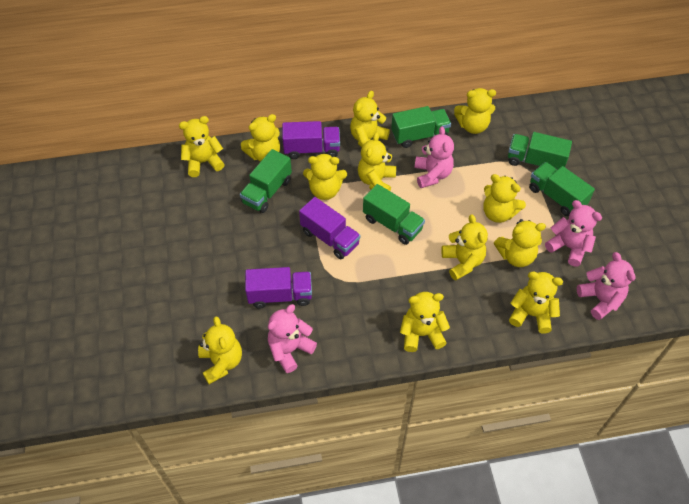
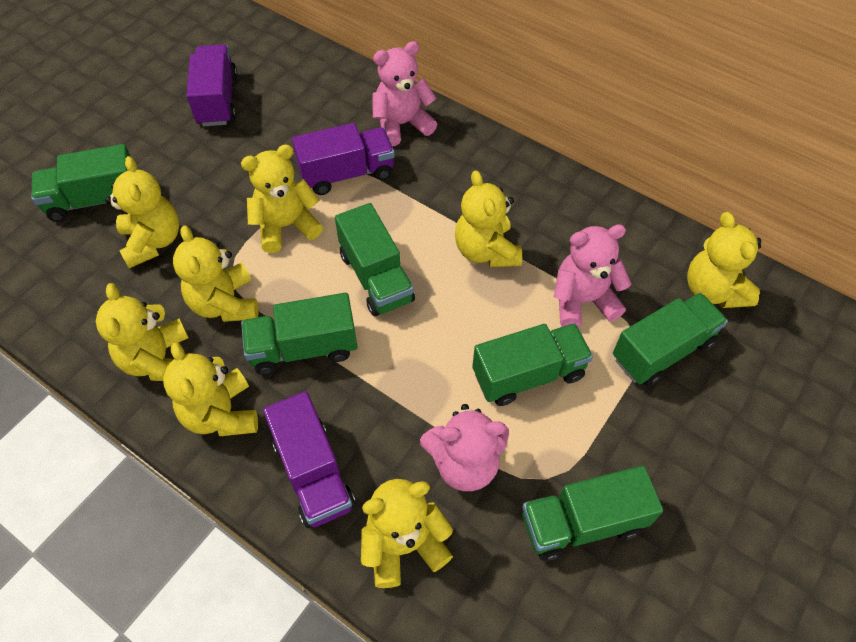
green truck: [240,149,292,213] [363,184,425,245] [391,106,451,148] [508,132,572,170] [529,162,595,216] = 5 -> [31,144,131,222] [241,293,357,375] [335,203,415,316] [472,323,593,406] [522,465,663,561] [613,293,728,386] = 6
pink teddy bear: [268,304,317,373] [414,126,454,188] [545,200,602,267] [577,252,636,320] = 4 -> [373,41,437,146] [420,404,509,491] [554,225,632,327] = 3
yellow teddy bear: [179,116,225,177] [198,316,242,384] [241,114,280,162] [303,153,347,200] [350,91,390,148] [358,132,396,191] [400,292,450,352] [441,214,488,281] [454,88,496,134] [483,174,526,223] [494,219,546,267] [509,272,563,333] = 12 -> [96,283,189,381] [105,156,179,268] [163,342,258,436] [173,225,259,322] [241,144,323,253] [361,479,453,588] [455,170,522,267] [687,212,761,308] = 8

